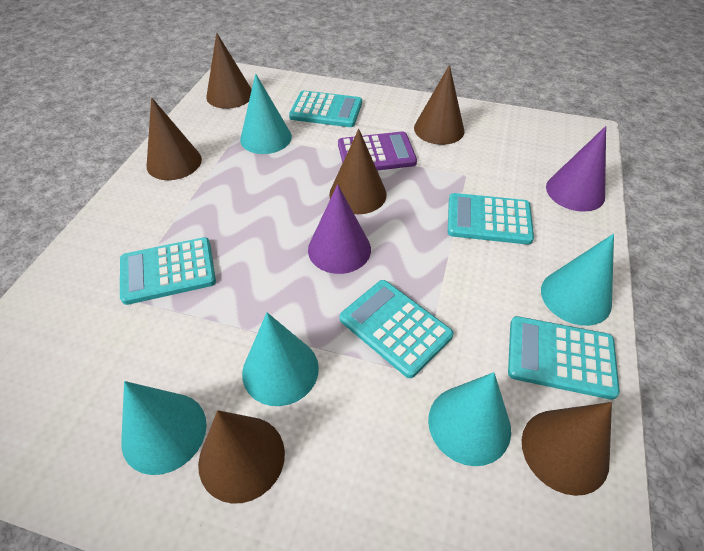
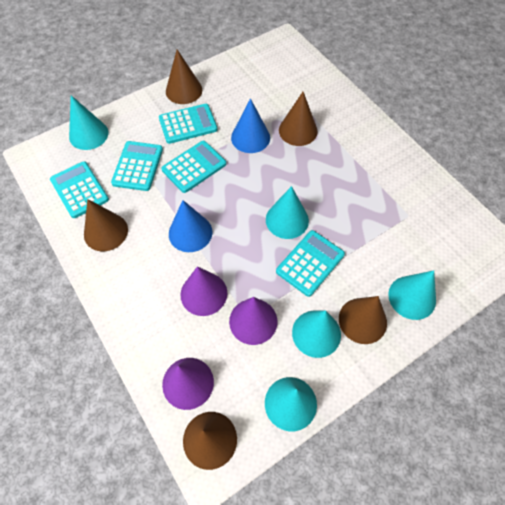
blue cone: none = 0 -> [169,200,212,252] [231,98,270,153] = 2
brown cone: [146,97,202,180] [198,410,285,504] [206,33,252,109] [329,129,387,214] [414,65,464,145] [522,402,612,496] = 6 -> [84,199,128,251] [166,49,202,104] [183,412,237,470] [279,92,318,146] [339,296,387,344] = 5
purple calculator: [338,132,417,171] = 1 -> none = 0
purple cone: [308,184,371,274] [546,126,606,212] = 2 -> [162,358,214,410] [180,266,227,316] [229,297,277,345] = 3

